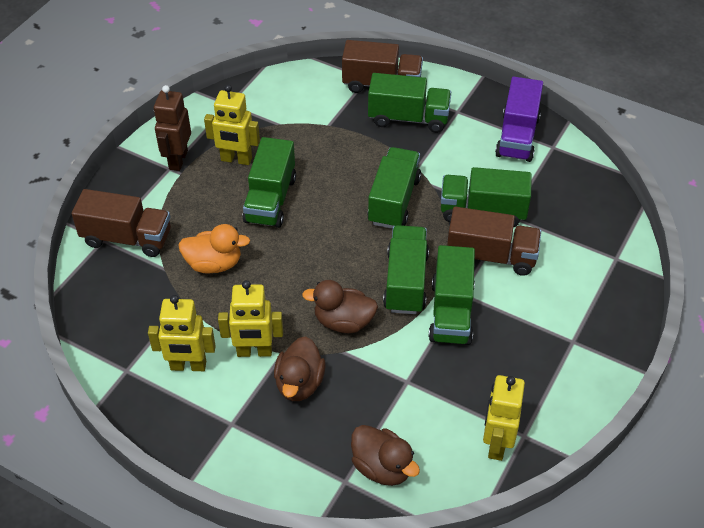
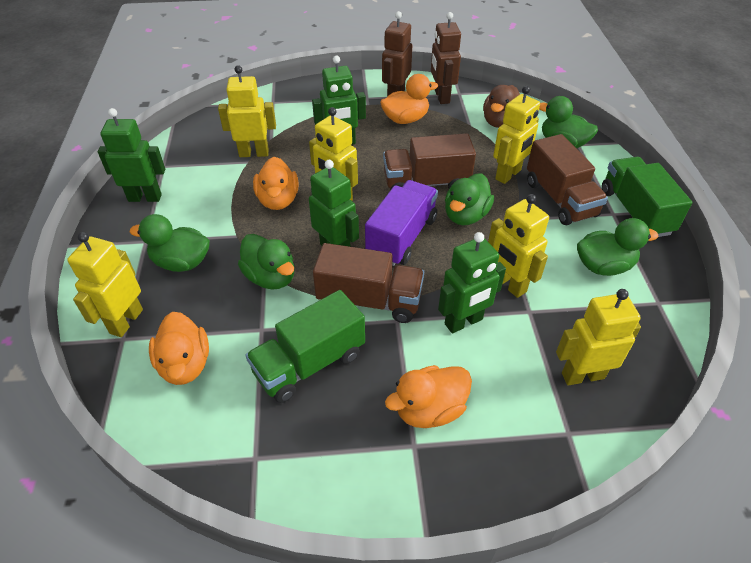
brown duck: [274,336,326,401] [302,280,378,333] [351,425,420,486] = 3 -> [483,85,520,128] = 1
brown robot: [154,85,191,171] = 1 -> [382,11,412,97] [431,12,461,104] = 2
green duck: none = 0 -> [130,214,210,272] [238,234,294,289] [445,173,494,225] [539,96,598,148] [577,218,658,276] = 5
green robot: none = 0 -> [98,108,165,202] [309,160,359,247] [312,56,366,145] [438,232,506,333] = 4
green truck: [243,137,296,228] [367,147,421,229] [368,73,451,133] [383,225,429,314] [429,245,475,345] [441,167,532,227] = 6 -> [245,290,365,403] [602,157,692,237] = 2
orange duck: [178,224,250,273] = 1 -> [149,312,209,385] [253,157,299,210] [380,74,438,124] [385,365,472,428] = 4
yellow robot: [148,295,216,371] [204,85,260,165] [218,280,283,357] [483,375,525,461] = 4 -> [67,232,143,337] [218,65,276,157] [309,107,358,201] [488,194,549,298] [493,86,540,184] [556,289,641,385] = 6

